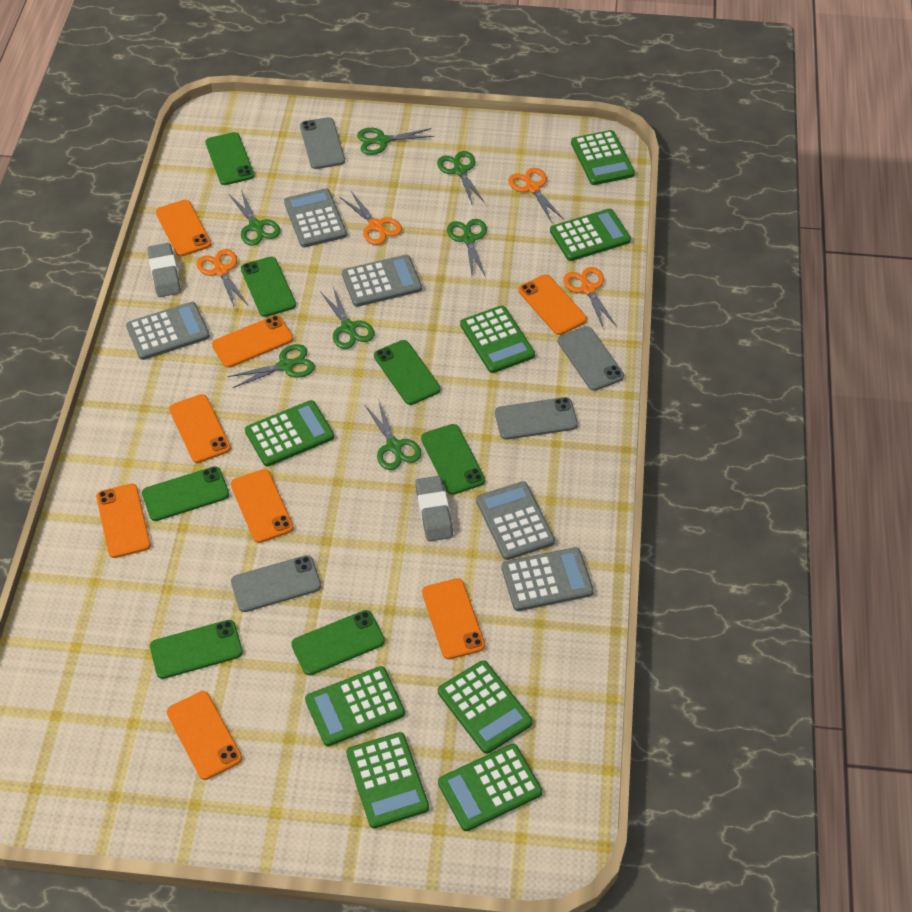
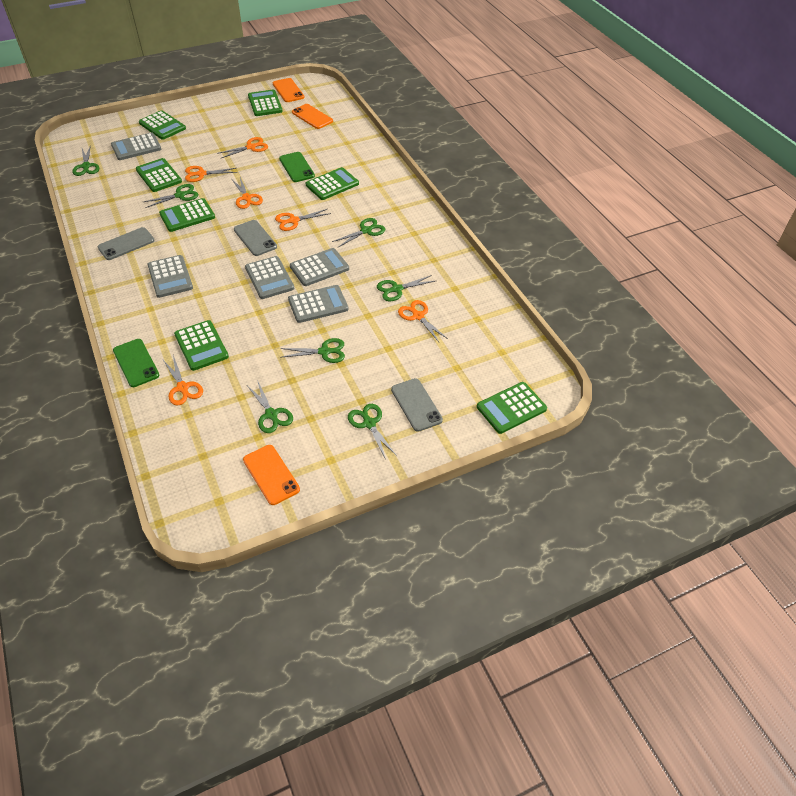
green calculator: [245,400,334,467] [305,666,405,746] [346,732,429,828] [438,660,533,754] [438,744,542,831] [460,305,535,373] [550,209,631,261] [571,130,635,185] = 8 -> [136,158,182,192] [139,110,186,140] [159,198,215,232] [174,320,229,371] [248,90,283,116] [306,167,359,200] [477,382,547,434] = 7
green phone: [142,466,229,521] [150,620,243,679] [205,132,254,185] [241,256,296,317] [291,610,385,675] [374,340,441,405] [421,424,485,495] = 7 -> [113,339,159,387] [279,152,315,182] = 2
grey eraser: [147,243,181,297] [415,476,453,541] = 2 -> none = 0
grey phone: [231,555,321,612] [300,117,345,169] [495,397,578,440] [558,326,624,391] = 4 -> [98,227,155,260] [234,220,277,256] [391,378,443,432] = 3
orange phone: [96,484,151,558] [156,200,211,257] [167,691,242,780] [169,394,231,463] [212,315,293,368] [231,469,294,543] [422,578,485,659] [518,274,587,335] = 8 -> [243,445,300,505] [273,78,305,102] [292,104,333,129] = 3
orange scissors: [197,249,248,309] [340,191,402,245] [508,168,564,223] [563,267,617,330] = 4 -> [163,355,203,405] [185,166,237,182] [217,137,268,158] [232,177,263,209] [275,209,331,231] [398,300,448,342] = 6

